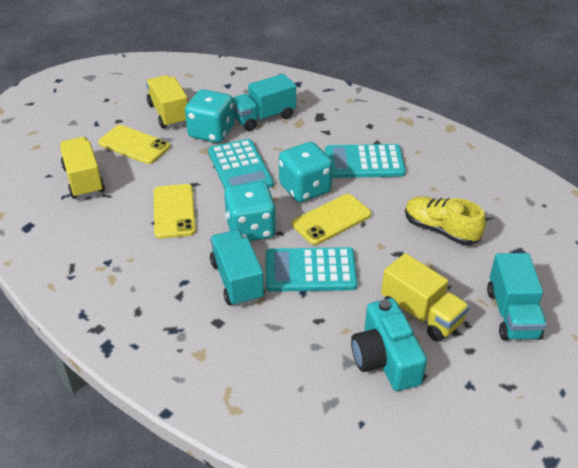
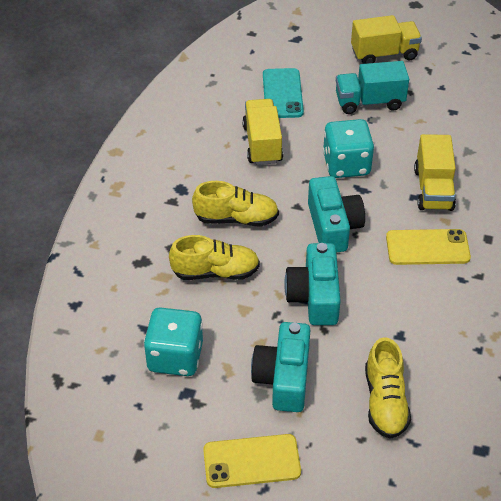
turquoise calculator: [208,139,274,189] [266,247,358,292] [325,144,406,178] = 3 -> none = 0
turquoise camera: [351,298,427,391] = 1 -> [251,322,310,412] [284,243,341,325] [308,176,365,253] = 3
turquoise dice: [185,89,234,143] [224,181,276,241] [279,142,333,202] = 3 -> [144,307,203,376] [323,119,374,178] = 2
turquoise phone: none = 0 -> [263,68,304,118] = 1
turquoise truck: [210,230,265,307] [233,74,296,131] [487,253,547,340] = 3 -> [336,61,409,114] = 1
yellow phone: [98,125,170,164] [154,184,196,239] [292,194,371,245] = 3 -> [203,434,301,488] [386,229,471,265] = 2
yellow shoe: [405,196,486,245] = 1 -> [169,235,260,280] [192,181,279,227] [365,337,411,439] = 3

